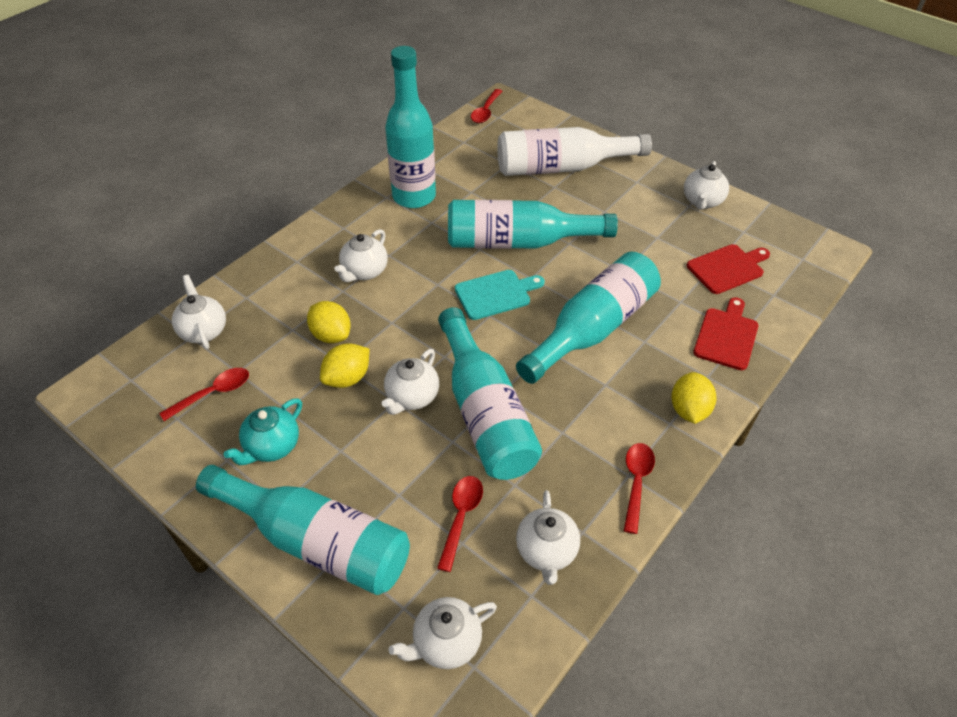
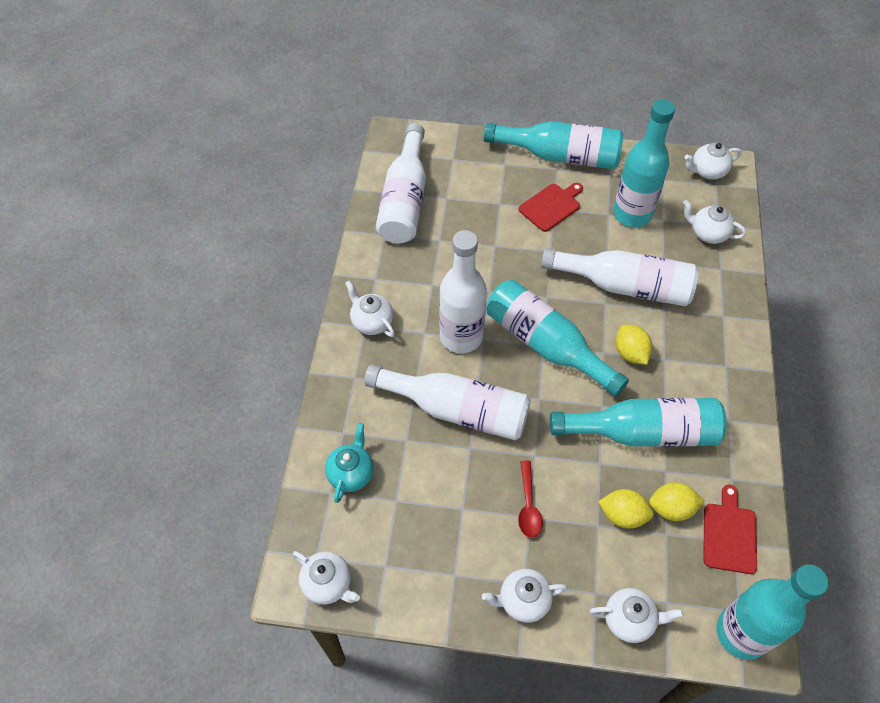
red spoon: [159,368,249,421] [437,476,483,572] [471,89,502,123] [624,443,655,534] = 4 -> [518,460,543,538] = 1
turquoise cutting board: [455,270,545,320] = 1 -> none = 0
white bottle: [497,127,652,176] = 1 -> [364,364,531,440] [376,123,426,243] [439,230,487,353] [541,248,699,306] = 4

